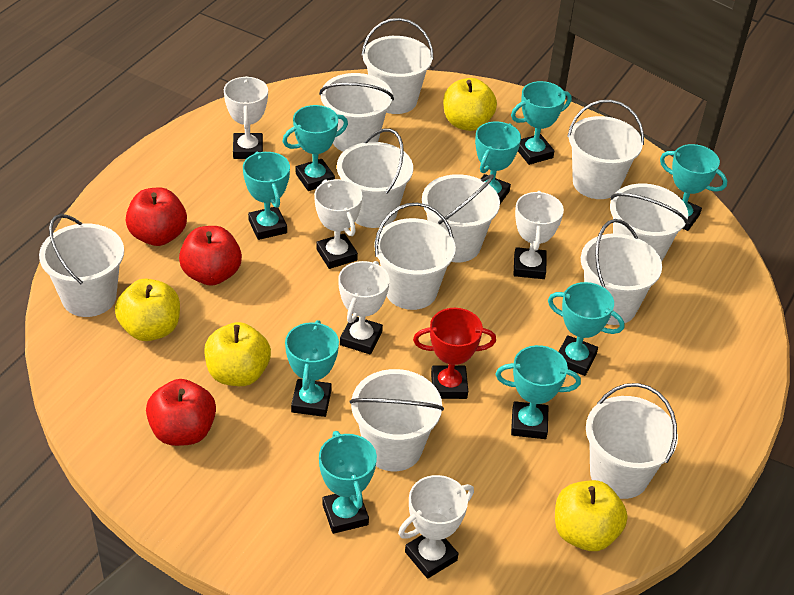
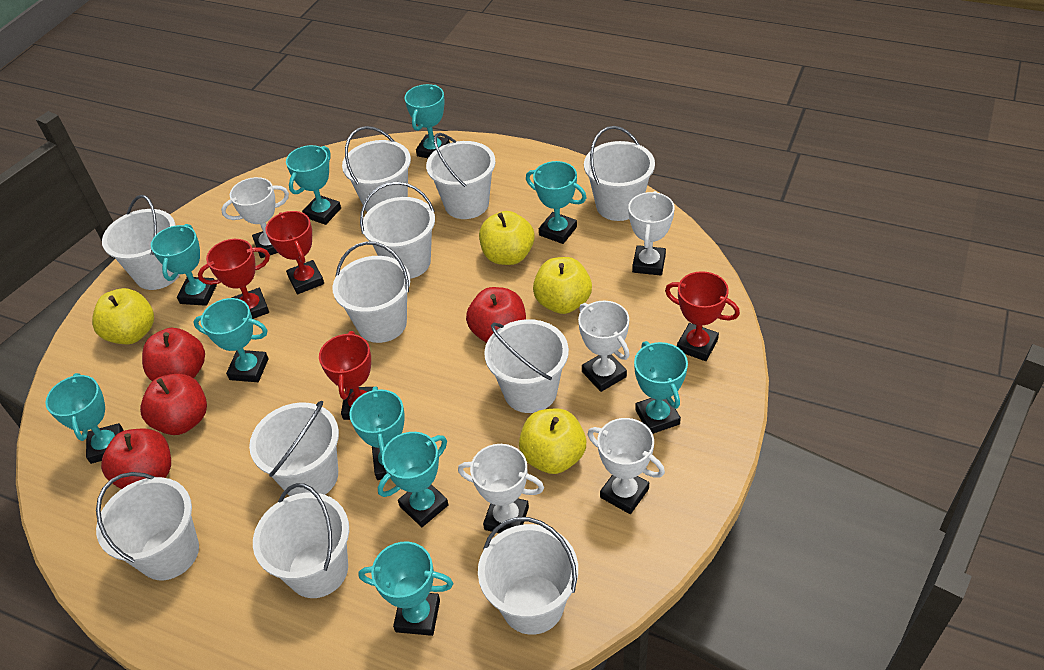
red apple: [126,188,187,246] [146,379,216,446] [179,226,242,286] = 3 -> [101,429,171,489] [140,374,207,435] [142,328,205,381] [466,287,526,343] = 4
red trophy: [413,308,496,399] = 1 -> [198,239,270,319] [265,211,324,294] [319,331,378,420] [665,271,740,361] = 4
turquoise trophy: [243,152,290,240] [282,105,348,191] [285,320,339,417] [319,431,377,534] [475,122,521,204] [496,345,581,439] [511,81,572,165] [548,282,624,376] [660,144,727,231] = 9 -> [45,373,124,464] [151,224,217,306] [193,298,268,382] [286,145,341,225] [349,387,404,480] [358,542,453,636] [378,432,449,527] [405,84,450,158] [526,161,587,244] [634,341,688,434] = 10

